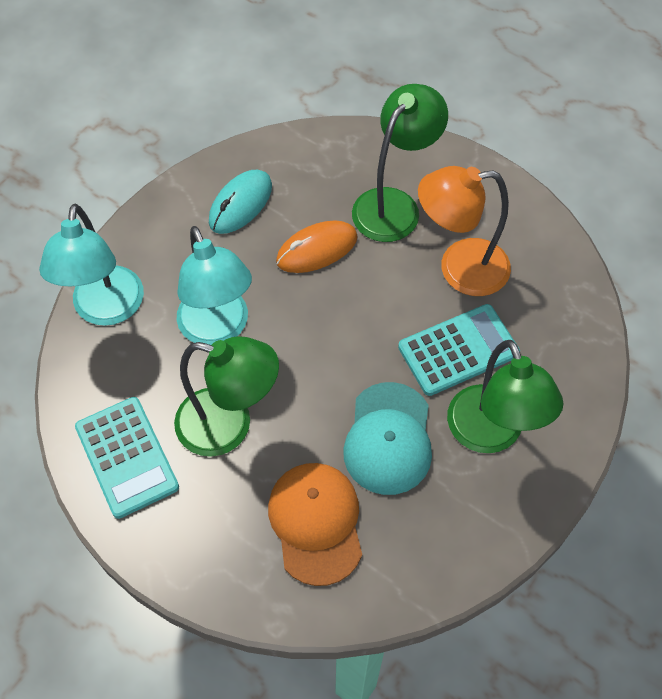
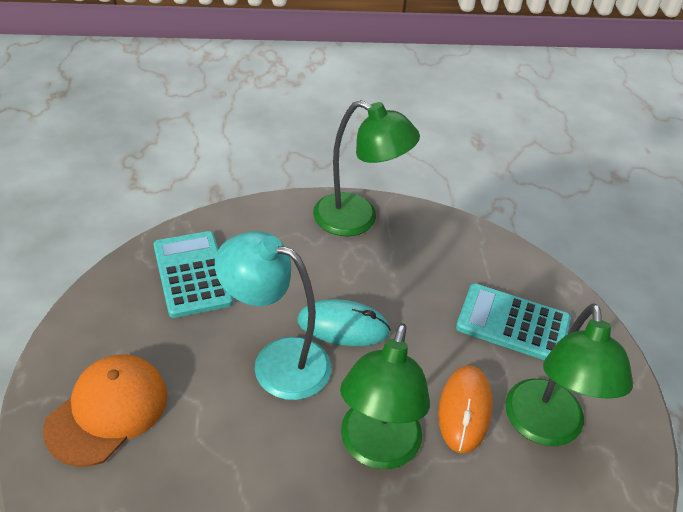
orange lamp: [418,166,511,296] = 1 -> none = 0
turquoise cap: [343,382,432,495] = 1 -> none = 0
turquoise lamp: [39,204,144,326] [177,226,252,345] = 2 -> [215,231,331,400] = 1

